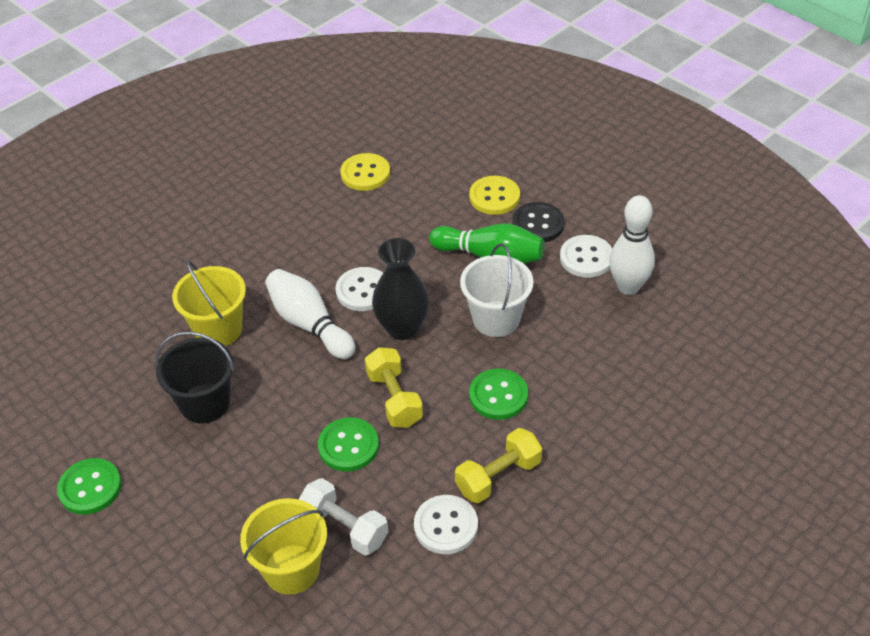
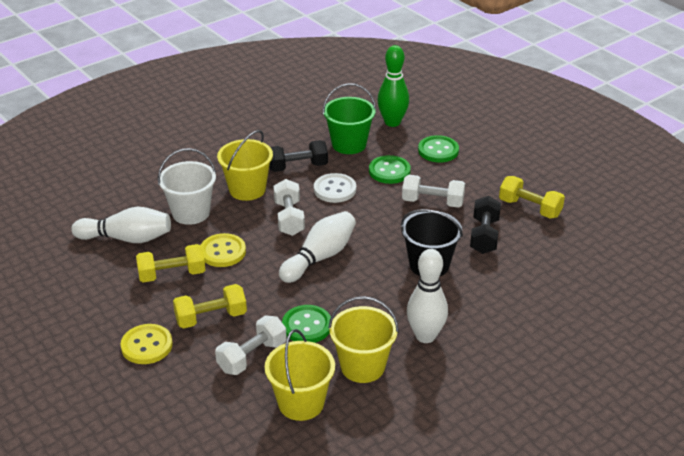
black button: [512,202,565,242] = 1 -> none = 0
black dumbbell: none = 0 -> [269,140,328,172] [470,196,501,254] = 2
black vase: [372,238,429,340] = 1 -> none = 0
green bucket: none = 0 -> [322,83,376,154] = 1
white bowling pin: [265,269,355,359] [609,195,655,295] = 2 -> [71,207,171,243] [279,211,356,283] [407,249,448,343] = 3
white button: [335,267,383,311] [414,495,478,554] [560,235,612,278] = 3 -> [314,173,356,203] = 1
white dumbbell: [298,478,388,555] = 1 -> [215,315,287,375] [273,179,305,236] [402,175,465,208] = 3
yellow bucket: [172,261,246,346] [240,498,327,595] = 2 -> [217,130,273,201] [265,329,335,421] [328,296,399,383] = 3
yellow dumbbell: [365,347,423,428] [455,428,542,503] = 2 -> [136,244,206,283] [173,284,247,329] [499,176,565,219] = 3

